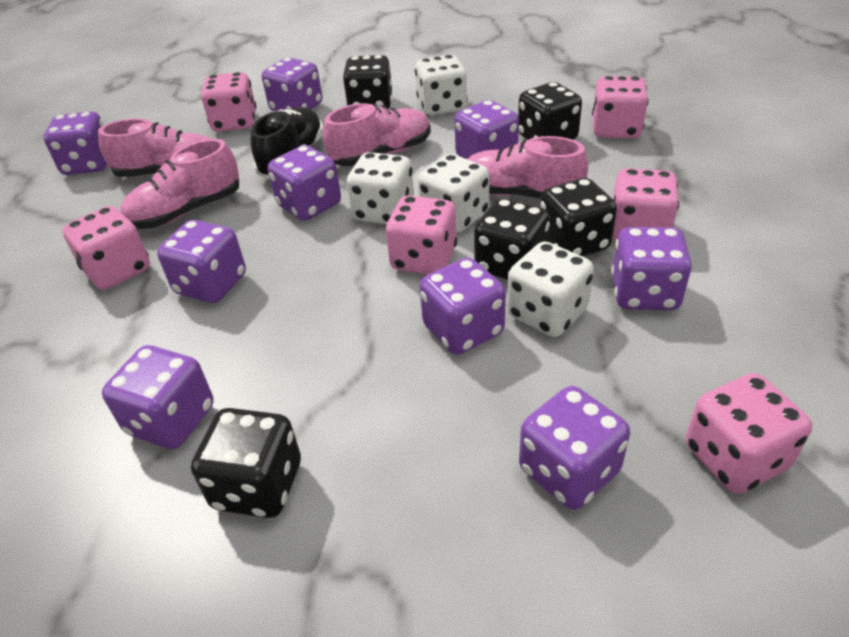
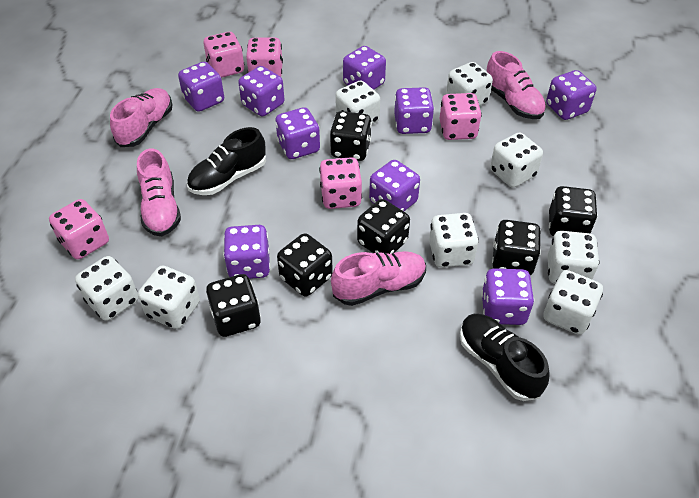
black dice: [191,408,301,518] [343,55,392,109] [474,198,550,280] [518,82,582,140] [540,178,617,257] = 5 -> [206,274,261,337] [277,233,333,297] [330,111,372,161] [357,199,410,254] [492,220,541,275] [549,186,598,236] = 6
black shoe: [251,107,323,179] = 1 -> [187,127,266,195] [460,314,550,401] = 2
pink dice: [63,206,150,290] [201,72,256,132] [385,195,457,274] [592,76,649,138] [612,168,679,241] [686,373,812,494] = 6 -> [49,199,109,259] [204,32,244,78] [246,37,283,77] [319,157,362,209] [439,93,482,140] = 5
white dice: [347,152,414,224] [415,55,467,115] [418,154,489,233] [507,241,594,337] = 4 -> [75,256,139,321] [138,266,200,329] [335,80,380,124] [429,213,479,268] [446,62,493,106] [490,132,543,188] [543,270,603,335] [548,231,599,284] = 8

